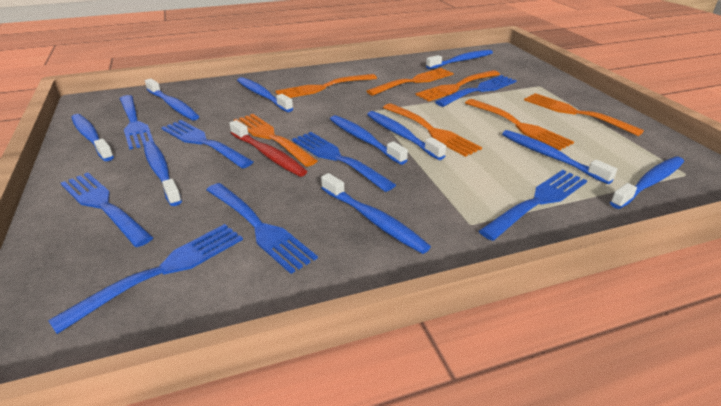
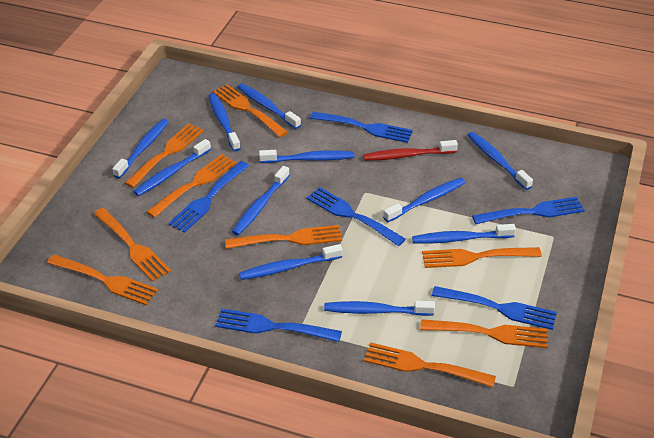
blue fork: [48,224,243,334] [61,172,153,247] [119,95,154,150] [161,120,254,169] [207,183,318,274] [292,132,396,192] [435,75,517,107] [479,170,587,241] = 8 -> [168,161,249,233] [215,308,342,342] [307,187,406,246] [310,112,413,143] [432,286,557,330] [472,197,585,224] = 6
blue toothbrush: [71,114,114,161] [144,141,182,206] [145,79,199,121] [237,77,293,112] [321,173,431,254] [330,115,408,165] [367,111,446,160] [426,50,493,69] [502,130,617,184] [610,157,684,209] = 10 -> [112,119,169,179] [134,139,211,196] [208,93,241,152] [232,166,290,236] [238,83,301,129] [239,244,343,280] [259,150,354,163] [324,301,435,316] [383,178,465,222] [412,224,516,244] [468,132,533,190] = 11
orange fork: [234,114,317,167] [275,74,377,98] [366,68,454,96] [383,103,482,157] [415,70,500,101] [465,99,574,151] [524,93,644,136] = 7 -> [47,254,158,305] [94,208,171,282] [125,123,204,188] [147,154,237,218] [213,84,288,137] [225,225,342,249] [364,342,496,387] [420,319,548,348] [422,247,542,268] = 9

